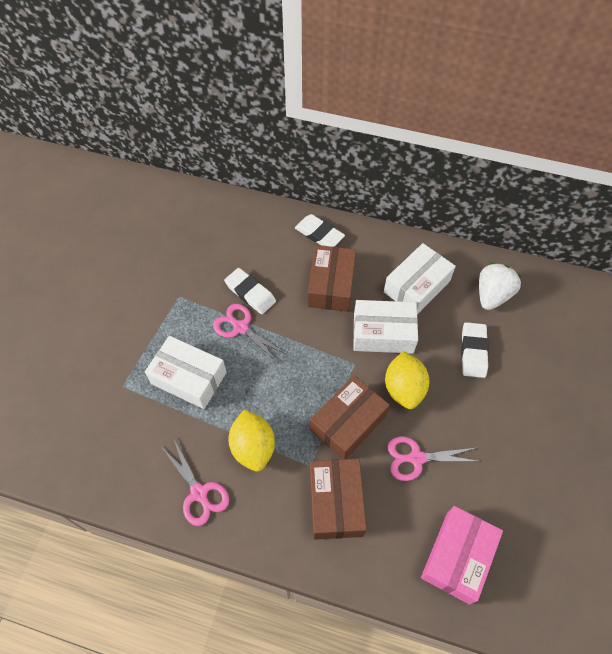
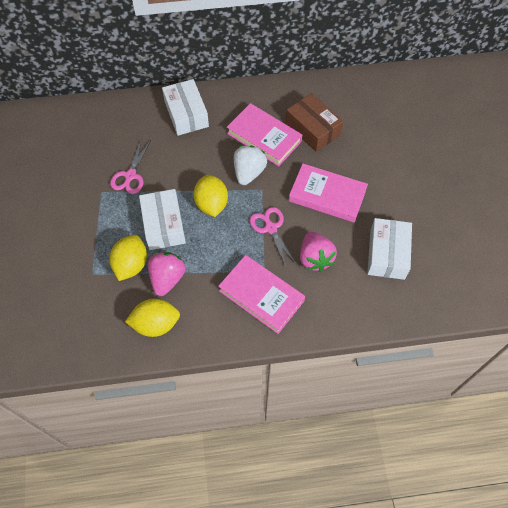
brown box: [308,245,356,312] [310,375,390,459] [310,459,367,539] = 3 -> [286,93,343,152] = 1
pink book: none = 0 -> [218,255,305,334] [227,103,302,166] [289,164,368,222] = 3
pink box: [421,506,503,604] = 1 -> none = 0
pink scissors: [162,440,229,526] [213,304,288,362] [387,436,481,481] = 3 -> [110,140,151,194] [250,207,297,269] = 2
pink strawberry: none = 0 -> [148,252,185,296] [300,232,337,272] = 2
white eraser: [224,268,276,314] [295,214,345,247] [461,322,489,378] = 3 -> none = 0
yellow lemon: [228,409,275,472] [385,351,430,409] = 2 -> [109,235,147,281] [125,299,180,337] [193,175,228,217] = 3

